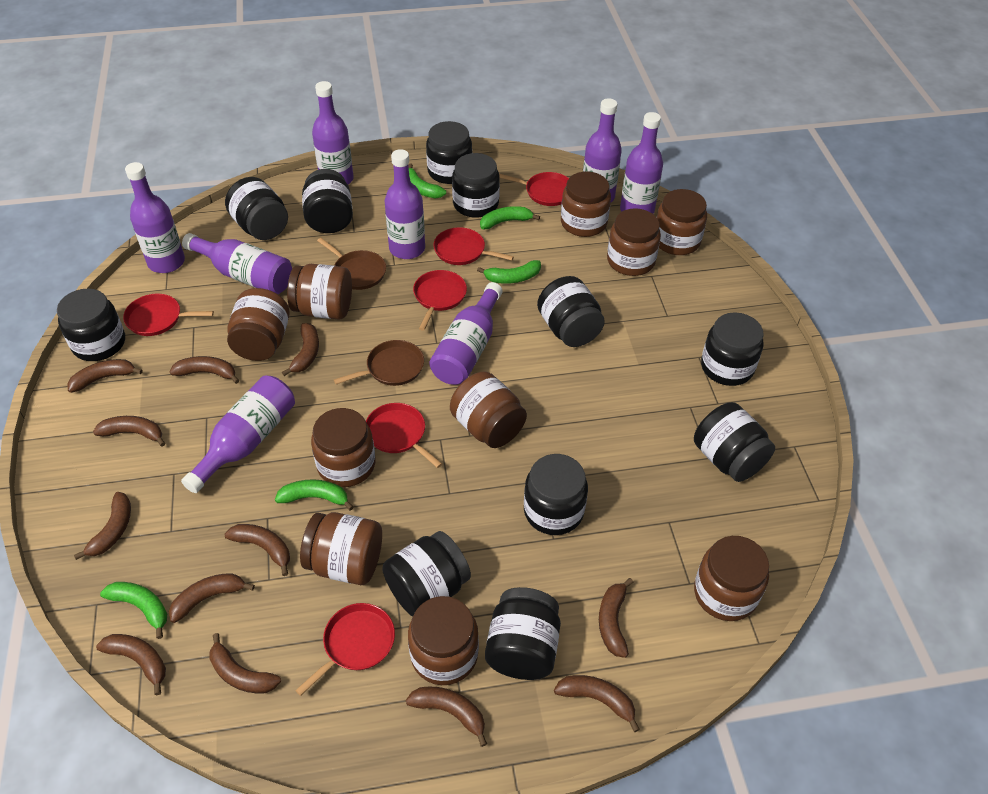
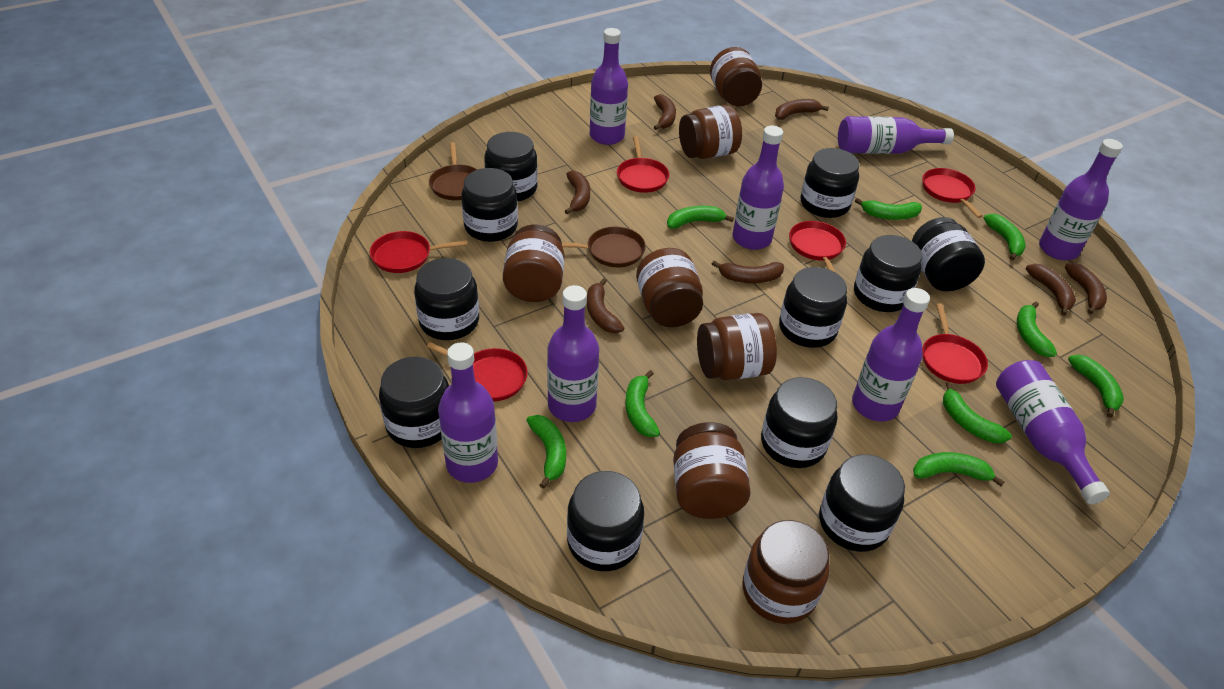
brown banana: [67,359,142,393] [74,492,131,560] [93,416,165,447] [96,634,166,695] [169,573,255,623] [170,356,239,384] [209,633,281,693] [224,524,290,576] [282,323,319,376] [406,687,487,747] [554,675,640,732] [599,578,633,658] = 12 -> [565,170,590,214] [587,278,624,333] [654,94,676,130] [712,260,784,283] [775,99,829,120] [1026,264,1076,316] [1065,263,1107,315] = 7
brown jar: [227,288,290,361] [287,264,352,320] [300,512,382,585] [311,408,375,487] [408,596,479,685] [450,371,527,448] [561,172,611,237] [607,208,661,276] [656,189,707,255] [694,536,769,621] = 10 -> [503,224,564,302] [636,248,703,327] [673,422,751,519] [679,105,742,159] [697,313,777,380] [710,47,762,106] [742,520,830,624] = 7
green banana: [100,582,167,639] [275,479,353,511] [408,164,446,198] [477,260,541,284] [480,206,540,229] = 5 -> [526,415,566,489] [625,370,660,437] [667,206,734,229] [855,198,922,220] [913,452,1004,486] [943,382,1012,443] [983,213,1026,261] [1017,302,1057,357] [1068,354,1124,418] = 9

